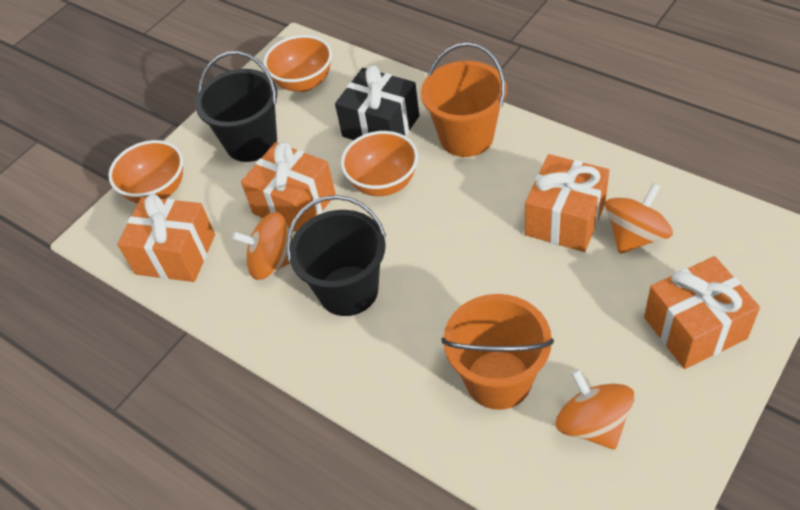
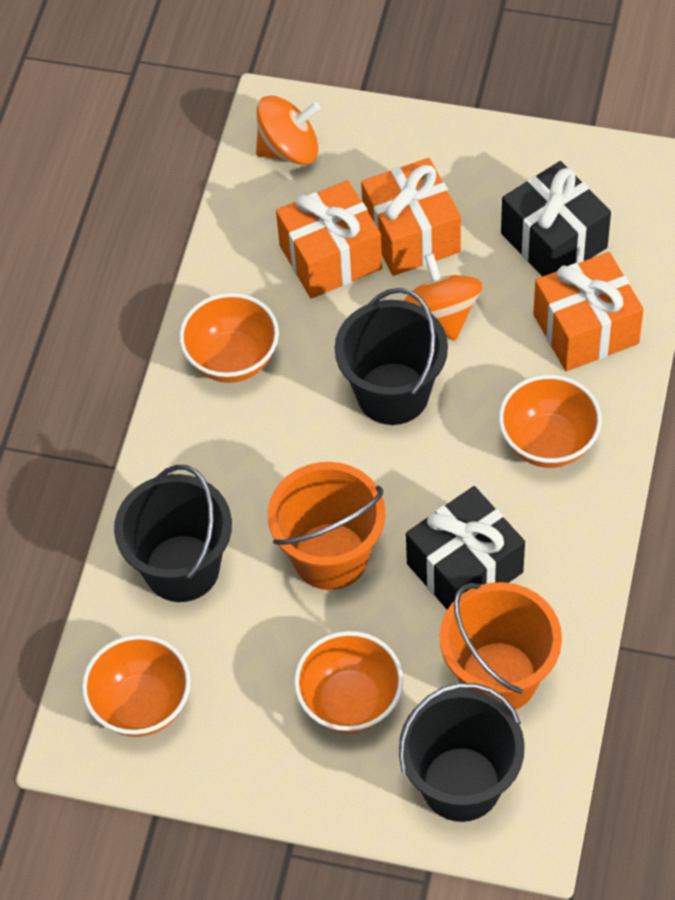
black bucket: [195,51,277,162] [286,195,386,316] = 2 -> [114,465,232,602] [335,288,448,425] [399,683,525,822] = 3
black gift: [335,65,419,140] = 1 -> [406,486,525,610] [501,161,611,277] = 2
orange bowl: [108,140,183,203] [263,35,332,92] [341,131,418,196] = 3 -> [82,635,191,737] [179,293,279,383] [294,631,403,733] [499,375,602,468] = 4
orange gift: [117,194,215,282] [241,142,336,232] [525,154,609,252] [644,256,760,369] = 4 -> [276,180,382,299] [361,158,461,276] [533,252,644,371] = 3
orange spinning top: [232,212,292,280] [556,369,634,449] [605,183,673,254] = 3 -> [256,95,320,165] [404,253,483,341] = 2

